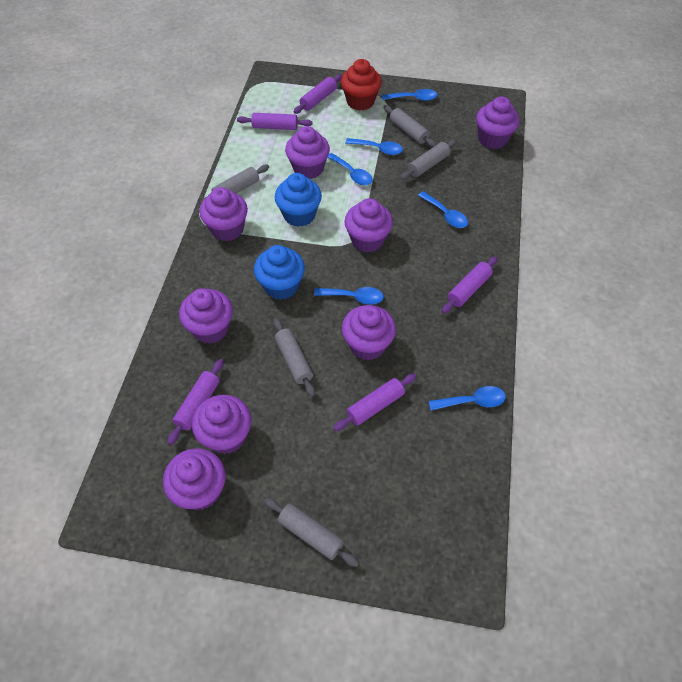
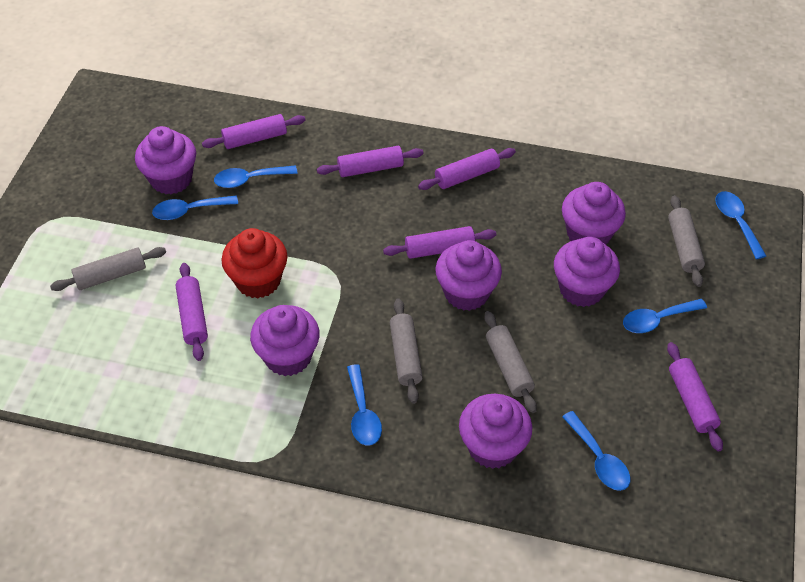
blue cupcake: [254,245,305,300] [275,173,322,227] = 2 -> none = 0
grey rolling pin: [200,165,269,204] [264,498,359,567] [273,318,315,397] [384,105,436,147] [400,140,457,180] = 5 -> [50,247,166,291] [390,298,423,404] [484,311,537,413] [668,195,705,287] = 4
purple cupcake: [163,448,226,510] [179,288,233,344] [192,395,251,454] [199,187,248,241] [285,126,330,179] [342,305,396,360] [344,198,393,253] [476,96,520,149] = 8 -> [135,126,196,194] [250,305,320,376] [435,240,502,311] [459,394,532,469] [554,237,620,307] [562,182,626,245] = 6
purple rolling pin: [167,359,224,445] [237,113,312,130] [293,74,342,114] [333,374,417,431] [442,256,498,314] = 5 -> [176,263,208,361] [202,114,305,149] [317,146,424,177] [383,226,496,259] [418,148,516,190] [667,342,723,452] = 6

